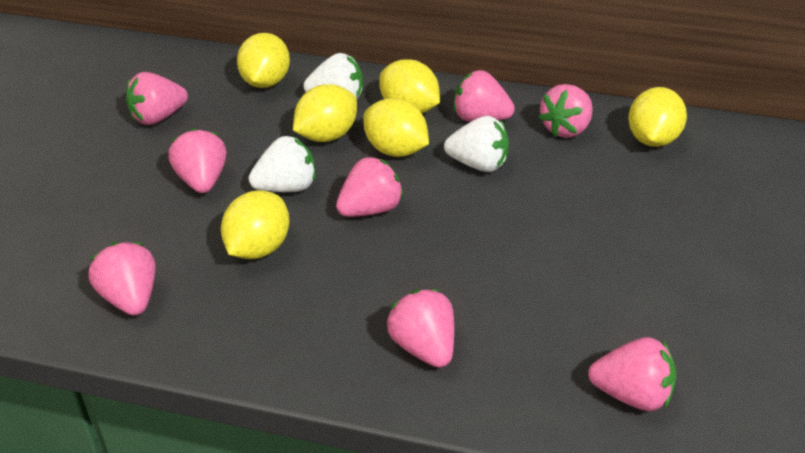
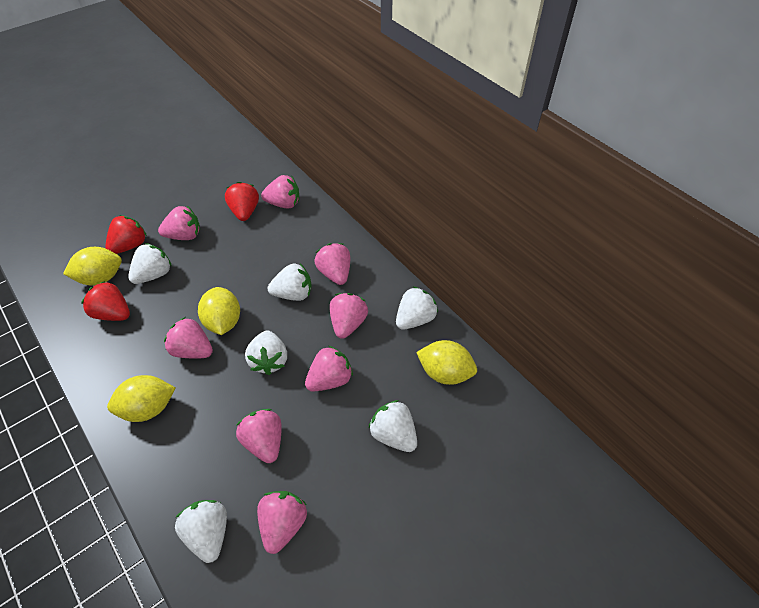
red strawberry: none = 0 -> [81,281,130,321] [105,215,147,254] [225,182,259,221] = 3
white strawberry: [249,136,316,192] [303,53,363,99] [444,116,509,172] = 3 -> [128,243,172,284] [175,500,227,563] [245,331,287,375] [268,263,311,301] [369,400,417,452] [396,286,438,330] = 6
yellow lemon: [221,190,289,259] [237,33,290,88] [293,84,357,142] [363,98,429,157] [379,59,440,113] [628,87,687,147] = 6 -> [63,247,122,286] [107,375,175,422] [198,287,240,335] [416,340,477,385] = 4

